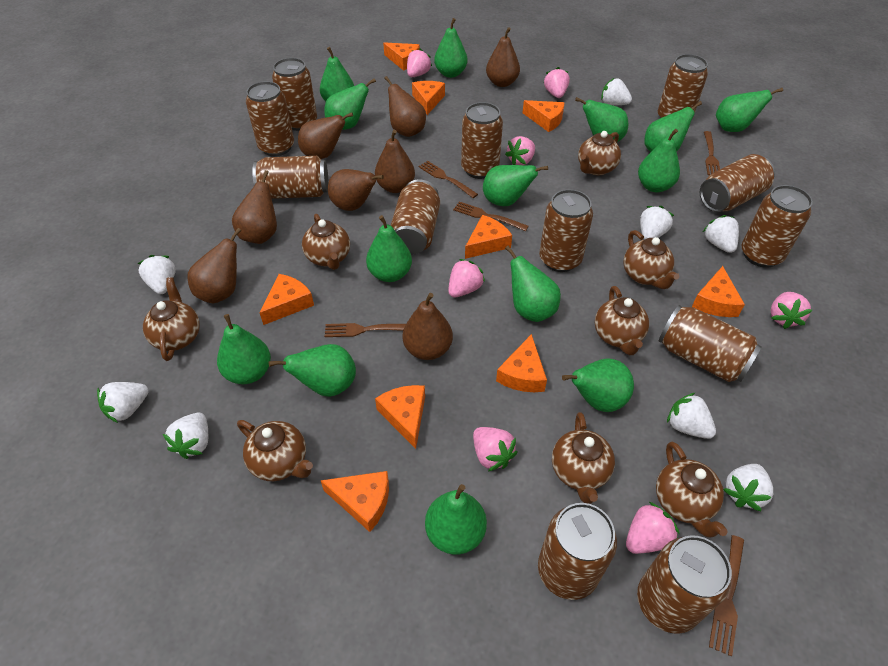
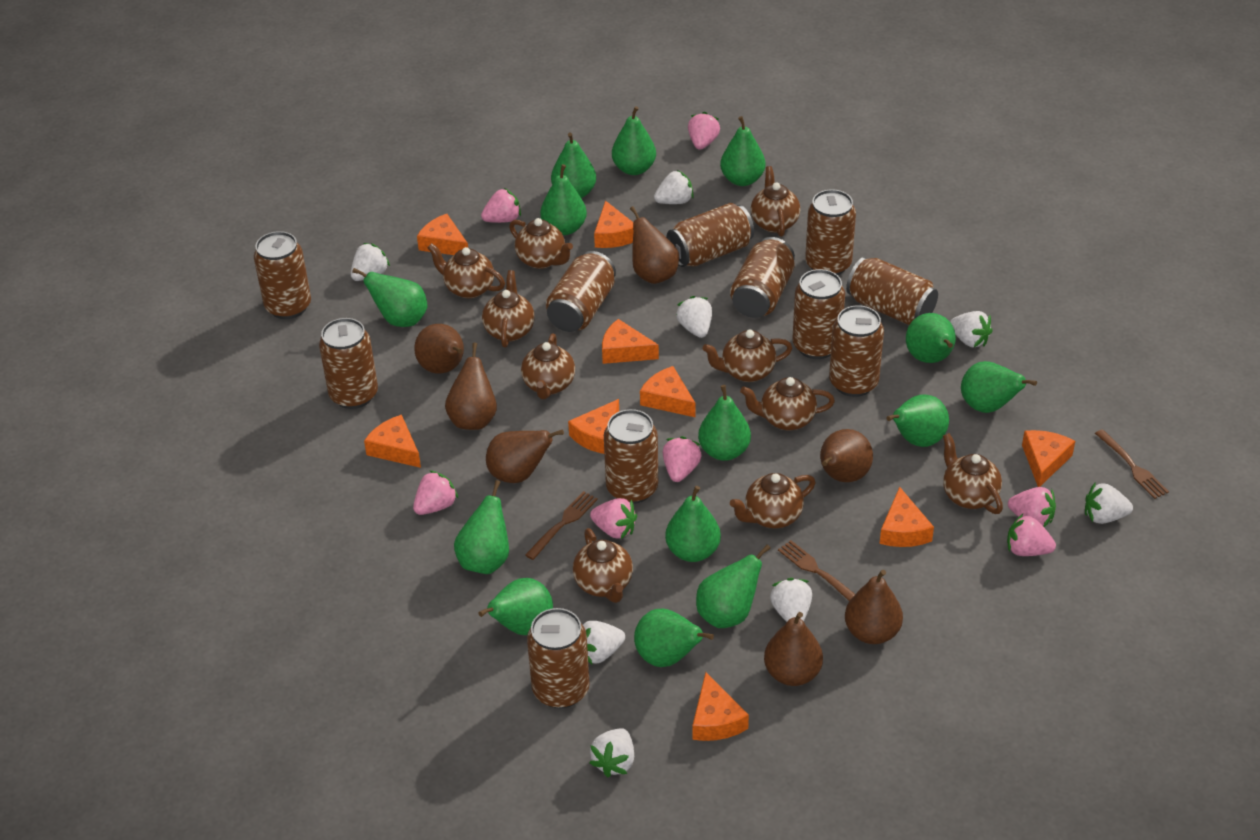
brown can: [246,81,294,156] [252,156,329,199] [272,58,317,131] [391,179,440,254] [461,102,503,179] [538,503,617,600] [539,189,593,272] [637,535,732,634] [658,54,708,118] [659,305,762,382] [700,154,775,212] [742,185,813,268] = 12 -> [254,231,311,319] [319,318,378,409] [527,608,590,709] [546,251,616,332] [604,409,658,504] [667,203,754,267] [730,237,795,318] [792,269,845,359] [805,189,856,275] [829,305,884,397] [846,257,938,325] = 11
brown fork: [324,323,406,337] [419,161,478,198] [453,202,529,231] [704,131,720,175] [709,535,744,657] = 5 -> [525,491,598,560] [778,540,855,601] [1095,429,1169,499] = 3
brown pear: [187,228,241,303] [232,170,277,244] [298,112,353,159] [328,169,384,211] [375,130,415,193] [384,76,426,137] [403,293,453,360] [486,27,520,87] = 8 -> [414,324,464,374] [445,343,497,430] [486,429,564,483] [630,206,679,284] [764,612,823,686] [820,429,873,482] [845,570,903,644] = 7
brown teapot: [143,277,200,361] [237,420,313,481] [302,214,350,270] [552,412,615,504] [578,131,621,175] [595,286,649,355] [623,230,679,289] [656,441,728,537] = 8 -> [427,243,505,298] [482,270,535,347] [509,218,573,269] [521,333,575,399] [573,528,633,603] [702,329,792,382] [730,473,816,528] [740,377,835,431] [751,166,800,237] [943,433,1003,514] = 10

